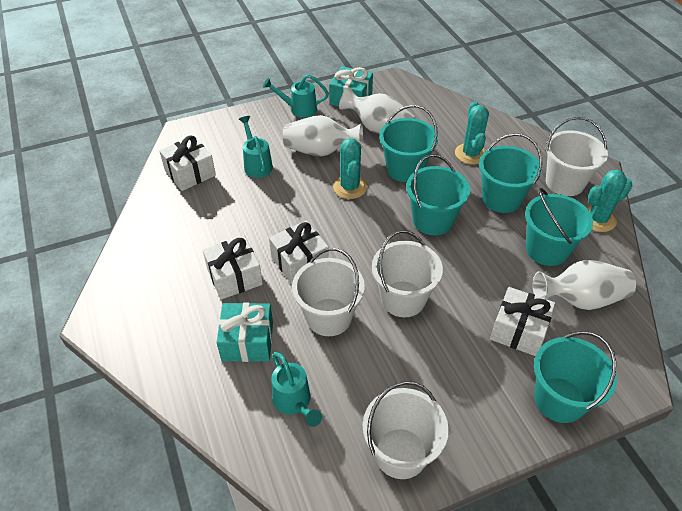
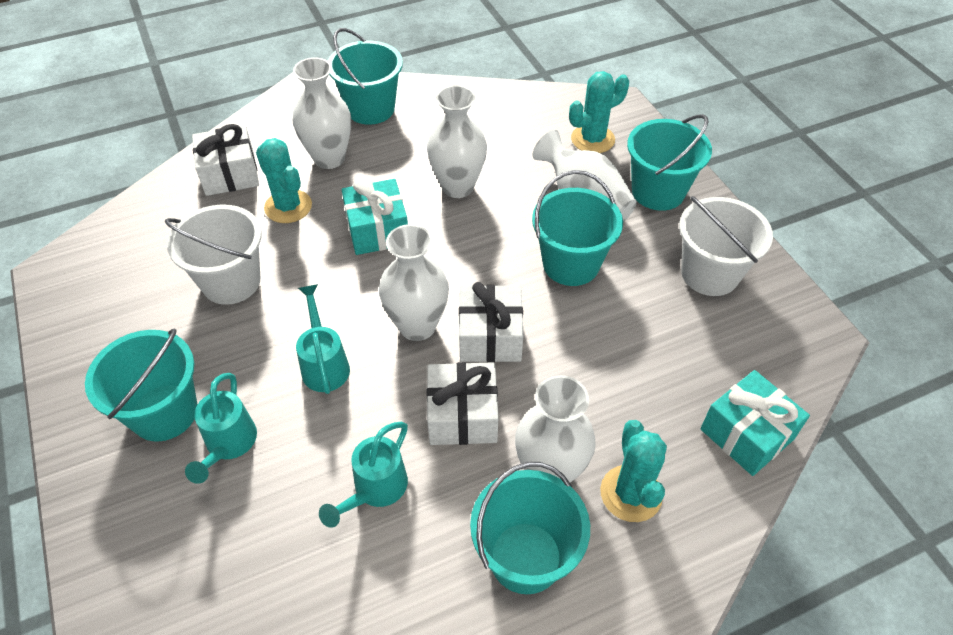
white bucket: [292,248,365,336] [363,381,449,479] [372,230,443,317] [545,117,608,196] = 4 -> [165,204,262,305] [679,196,773,296] = 2
white gift: [160,136,216,191] [203,236,263,300] [269,220,329,284] [490,287,555,356] = 4 -> [192,124,259,196] [426,362,498,445] [459,282,523,362] = 3
white vase: [283,115,363,157] [339,87,416,134] [533,260,636,310] = 3 -> [293,57,351,169] [379,224,449,341] [427,85,487,198] [515,375,596,482] [533,130,637,222] = 5

